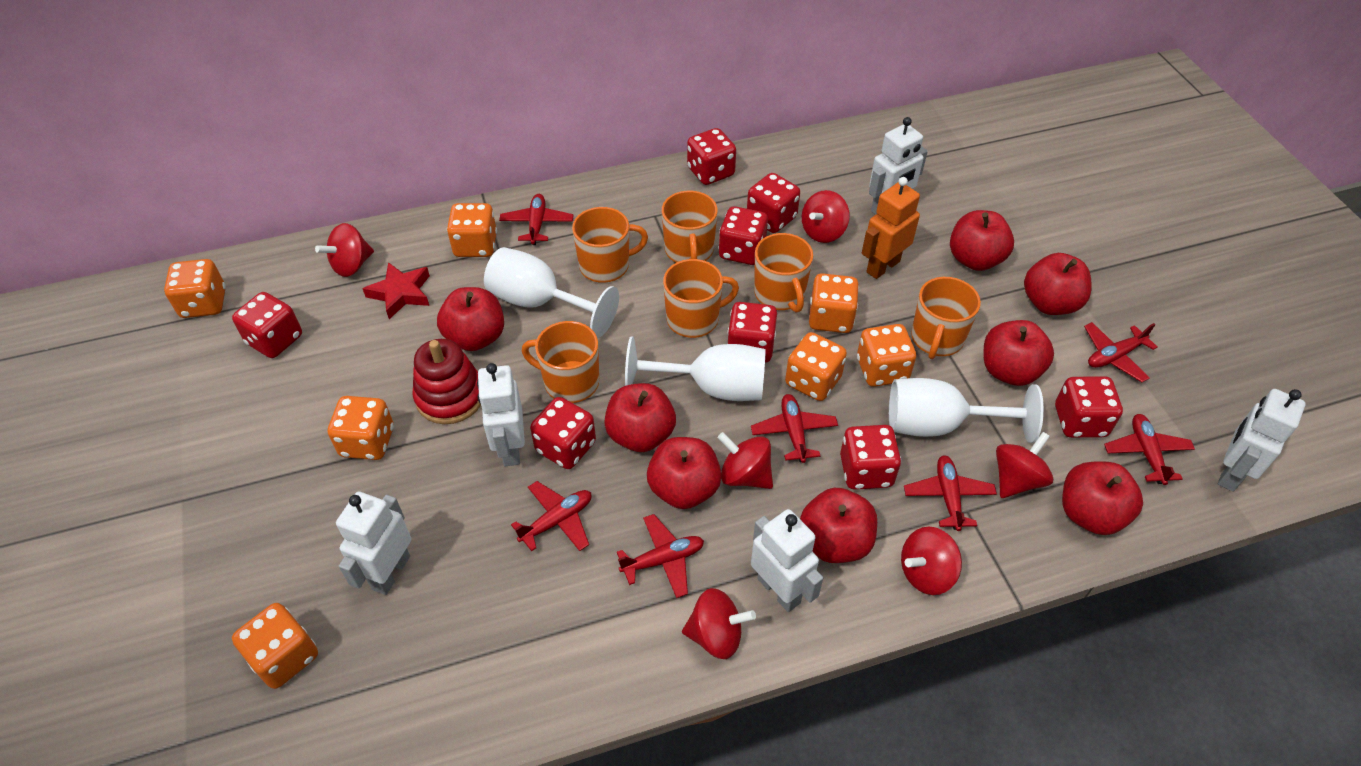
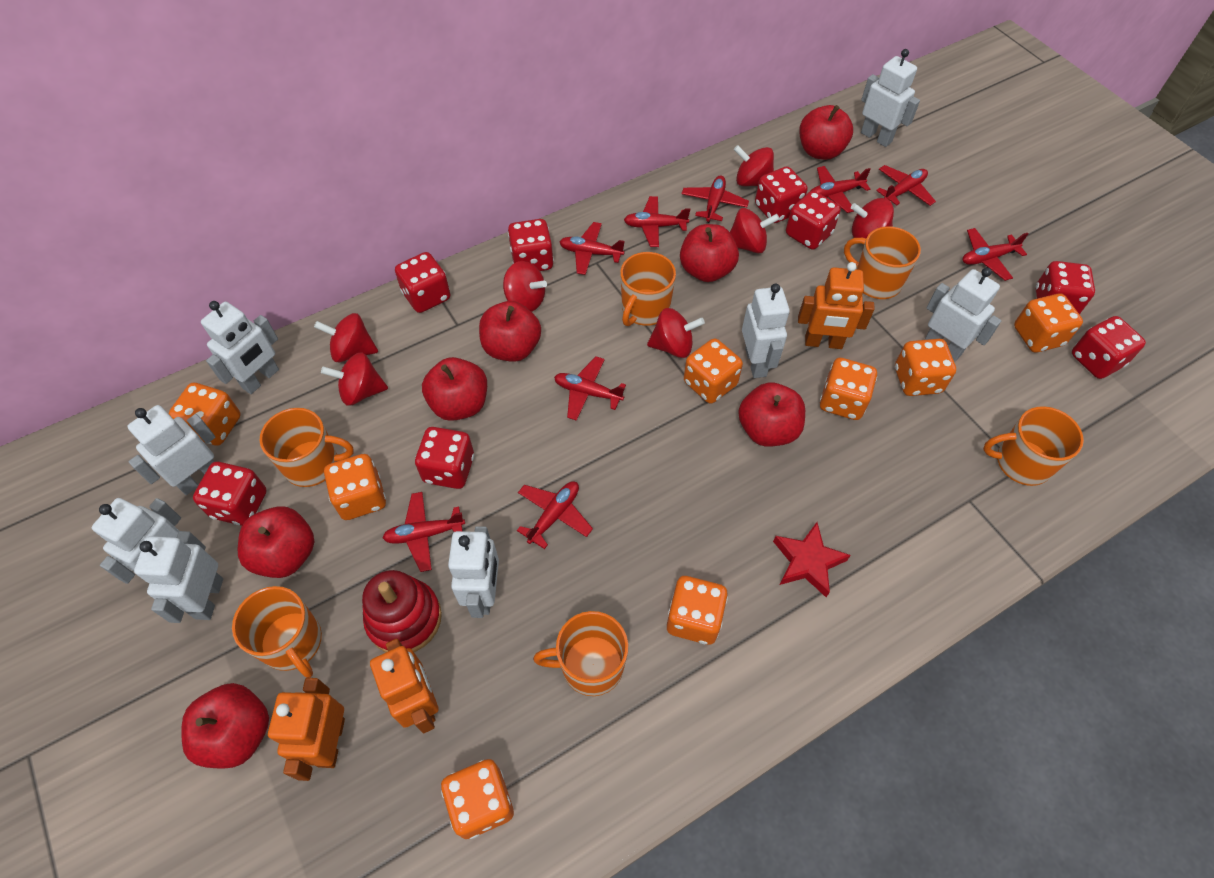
orange dice: [164,259,226,318] [232,603,318,689] [328,396,394,460] [447,203,497,257] [785,332,847,401] [809,273,859,333] [857,324,916,387] = 7 -> [169,383,241,446] [324,454,386,520] [441,759,514,839] [667,576,728,645] [684,338,743,404] [820,358,877,420] [895,339,956,396] [1014,294,1083,352] = 8
orange robot: [862,177,920,279] = 1 -> [268,678,345,781] [370,639,439,734] [798,262,875,349] = 3
red apple: [437,287,504,351] [604,383,676,452] [647,437,721,509] [800,488,877,563] [950,210,1014,271] [984,320,1054,386] [1024,253,1092,315] [1062,461,1143,535] = 8 -> [182,683,269,769] [238,507,314,578] [422,357,487,421] [479,301,541,362] [680,224,739,282] [738,382,805,447] [800,105,853,160] = 7
red plane: [499,194,573,245] [511,481,591,551] [617,514,704,598] [751,394,838,463] [904,455,997,531] [1084,322,1158,382] [1104,414,1195,485] = 7 -> [383,492,465,572] [517,481,593,549] [554,356,626,421] [560,222,625,275] [624,196,690,247] [682,175,749,223] [811,166,871,213] [876,165,936,206] [962,228,1028,281] = 9
red spinning top: [315,223,374,277] [682,588,756,659] [717,432,773,489] [802,190,850,243] [901,527,962,595] [996,432,1053,498] = 6 -> [314,313,378,363] [321,352,388,406] [503,261,547,312] [647,308,705,358] [730,208,779,253] [734,145,774,186] [851,198,894,238] = 7
white goblet: [484,247,619,338] [625,336,766,401] [889,378,1044,443] = 3 -> none = 0
white robot: [336,492,412,595] [477,363,525,466] [751,509,823,612] [869,117,928,215] [1218,389,1306,492] = 5 -> [92,498,181,584] [127,405,216,495] [134,531,223,623] [201,301,279,394] [448,526,499,618] [742,283,790,378] [861,49,920,147] [924,267,1002,361] = 8

